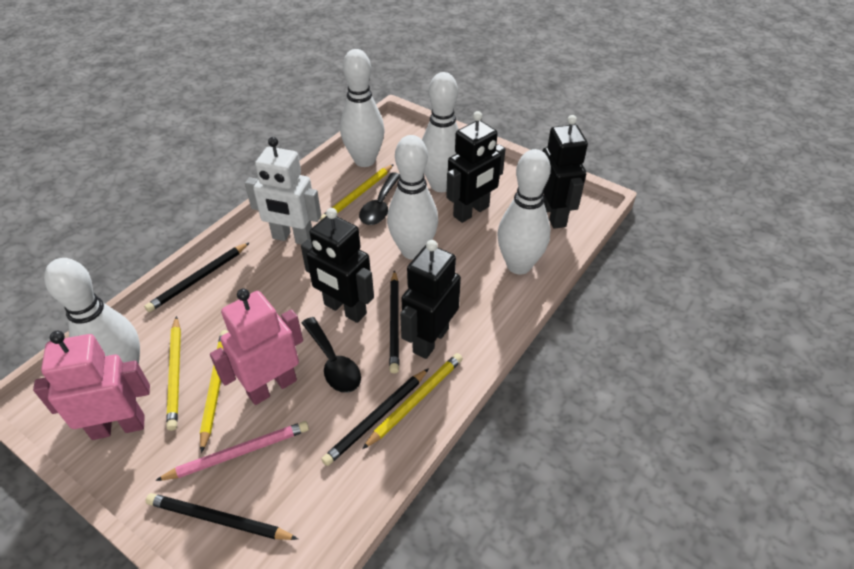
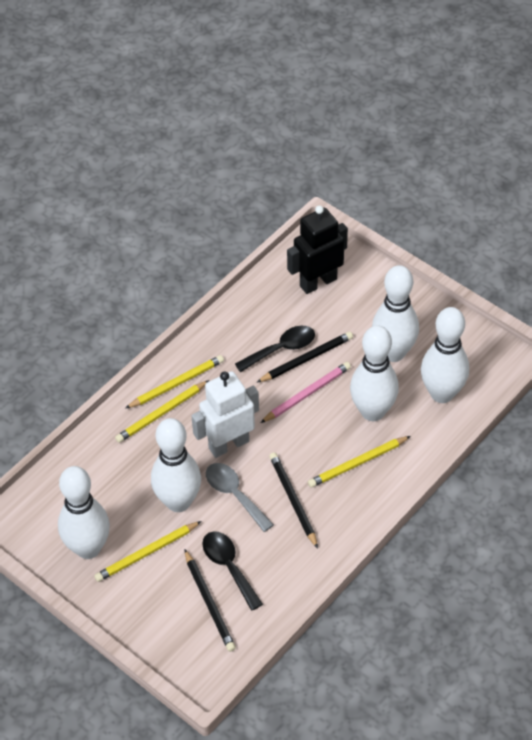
black pencil: [144,242,250,312] [146,493,298,540] [321,368,429,466] [389,270,399,374] = 4 -> [185,550,236,652] [256,332,353,383] [269,452,318,549] = 3
black robot: [301,208,374,323] [400,240,461,359] [446,111,505,223] [543,115,588,229] = 4 -> [287,205,348,294] = 1
grey spoon: none = 0 -> [206,463,274,532] = 1
pink robot: [33,331,150,440] [210,288,303,405] = 2 -> none = 0

